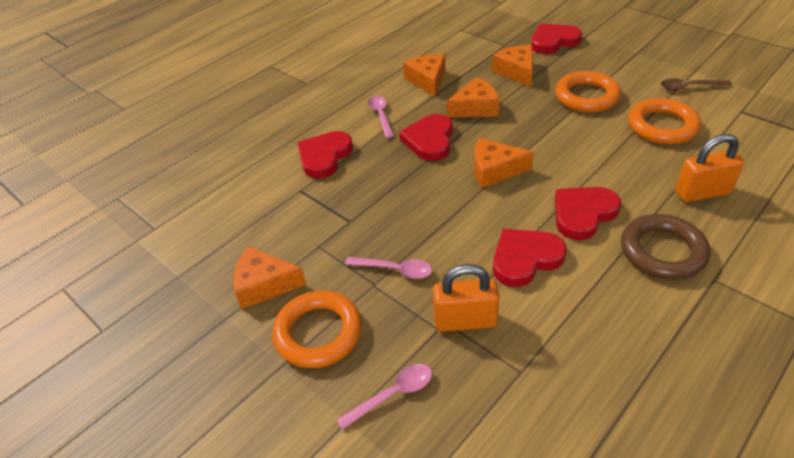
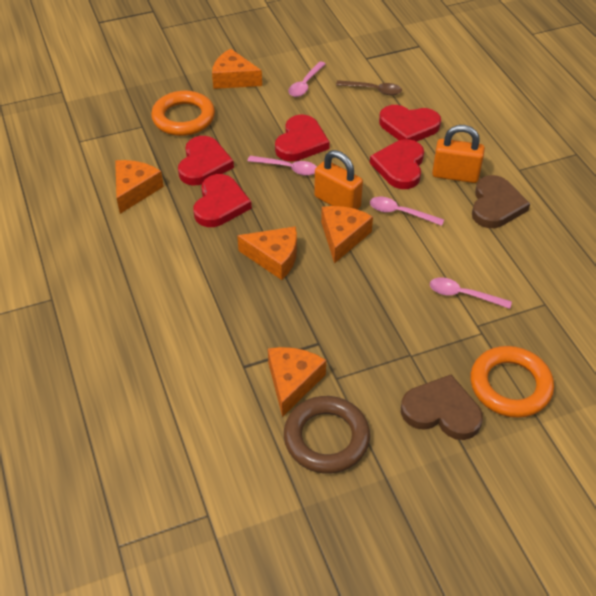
brown heart: none = 0 -> [401,374,483,440] [472,175,530,228] = 2
orange ring: [272,290,362,368] [555,71,621,113] [628,98,701,144] = 3 -> [151,91,215,136] [470,346,554,418] = 2
pink spoon: [337,364,432,430] [345,257,432,279] [368,96,394,138] = 3 -> [248,156,317,176] [288,61,326,97] [370,197,444,226] [430,277,512,309] = 4

